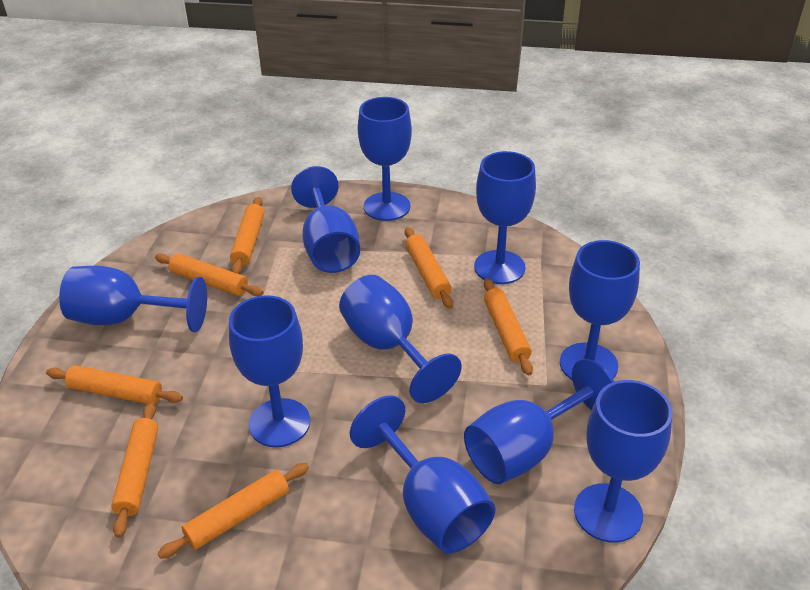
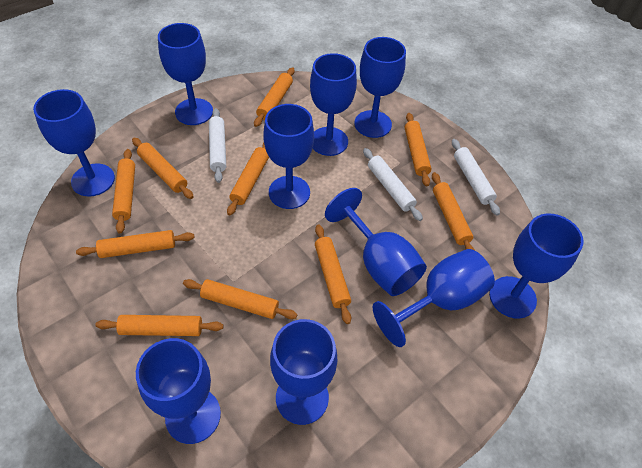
orange rolling pin: [46,365,183,405] [111,402,158,538] [155,253,263,296] [158,463,309,559] [230,197,264,274] [405,227,453,309] [484,278,533,375] = 7 -> [76,230,195,258] [95,315,223,336] [112,149,135,234] [132,138,194,199] [183,279,298,319] [227,142,269,216] [254,67,294,127] [315,224,351,324] [405,113,431,186] [432,172,475,250] = 10
white rolling pin: none = 0 -> [209,108,226,183] [363,148,423,221] [452,139,500,216] = 3

